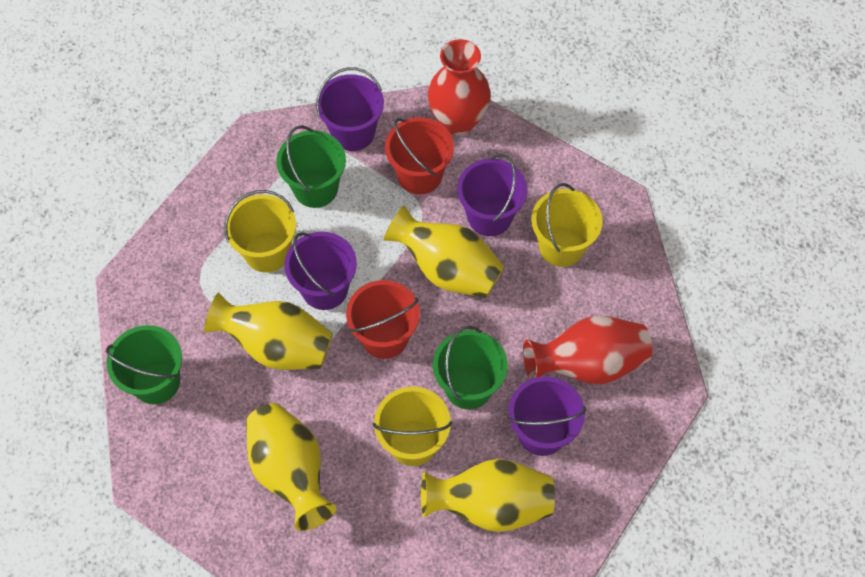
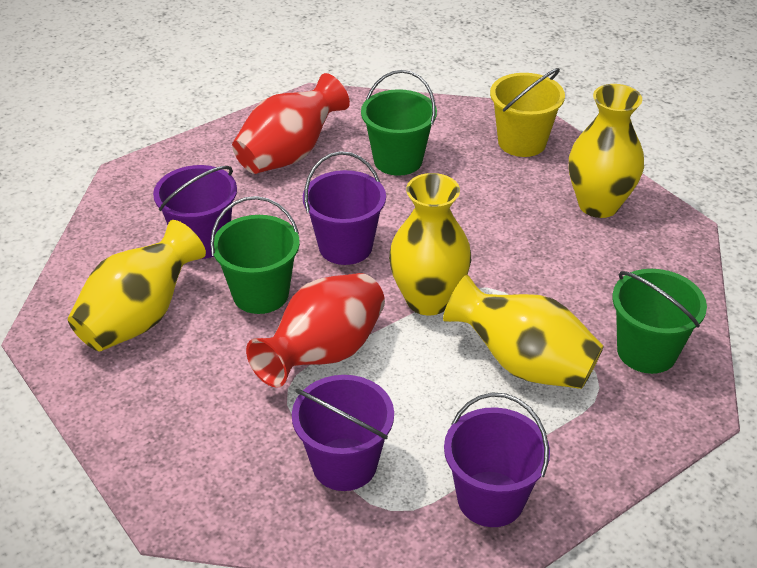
red bucket: [346,280,420,359] [385,117,454,195] = 2 -> none = 0
yellow bucket: [224,190,296,273] [373,387,452,466] [531,183,603,267] = 3 -> [490,68,565,157] = 1

